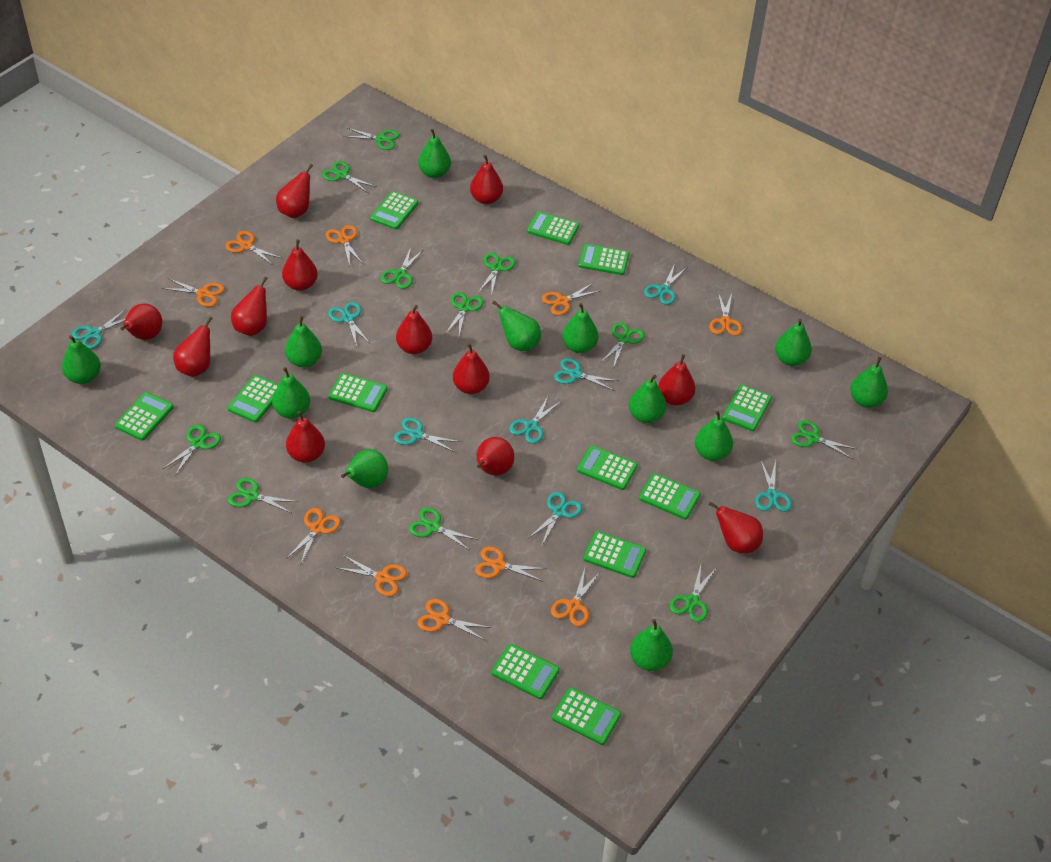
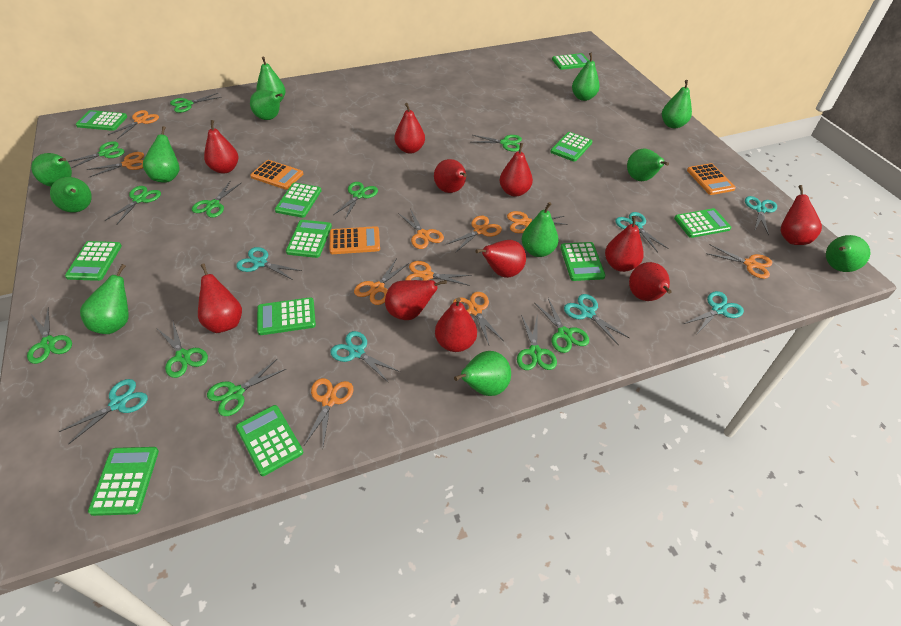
green calculator: [115,392,174,441] [227,375,279,423] [328,373,388,412] [370,191,418,230] [491,644,560,699] [527,211,579,245] [552,687,621,745] [577,445,638,490] [578,244,629,275] [583,531,646,578] [639,473,701,520] [722,384,772,431] = 12 -> [65,241,122,281] [76,110,127,131] [88,447,159,516] [236,405,303,476] [257,297,316,335] [275,183,322,218] [286,220,332,258] [550,132,593,162] [552,53,589,70] [560,242,606,281] [674,208,731,238] = 11
orange calculator: none = 0 -> [250,160,303,190] [330,226,380,254] [687,163,736,195] = 3
red pear: [120,303,162,340] [173,316,213,377] [231,277,268,336] [276,164,313,218] [282,240,318,291] [286,411,325,463] [396,305,432,354] [453,343,490,394] [470,155,503,204] [477,437,514,475] [658,354,695,406] [709,501,763,553] = 12 -> [198,264,242,333] [204,120,238,174] [385,280,447,320] [395,103,425,154] [434,159,467,193] [435,298,477,352] [476,240,526,278] [499,143,533,197] [605,216,644,272] [629,262,672,301] [781,185,822,245] = 11
turquoise scissors: [71,309,126,349] [328,302,370,347] [394,417,461,453] [509,395,561,444] [529,492,583,547] [554,358,618,391] [644,263,686,305] [755,459,792,512] = 8 -> [59,379,148,445] [236,247,302,280] [330,331,400,383] [564,294,629,344] [615,212,669,253] [684,291,744,334] [745,196,777,235] = 7

